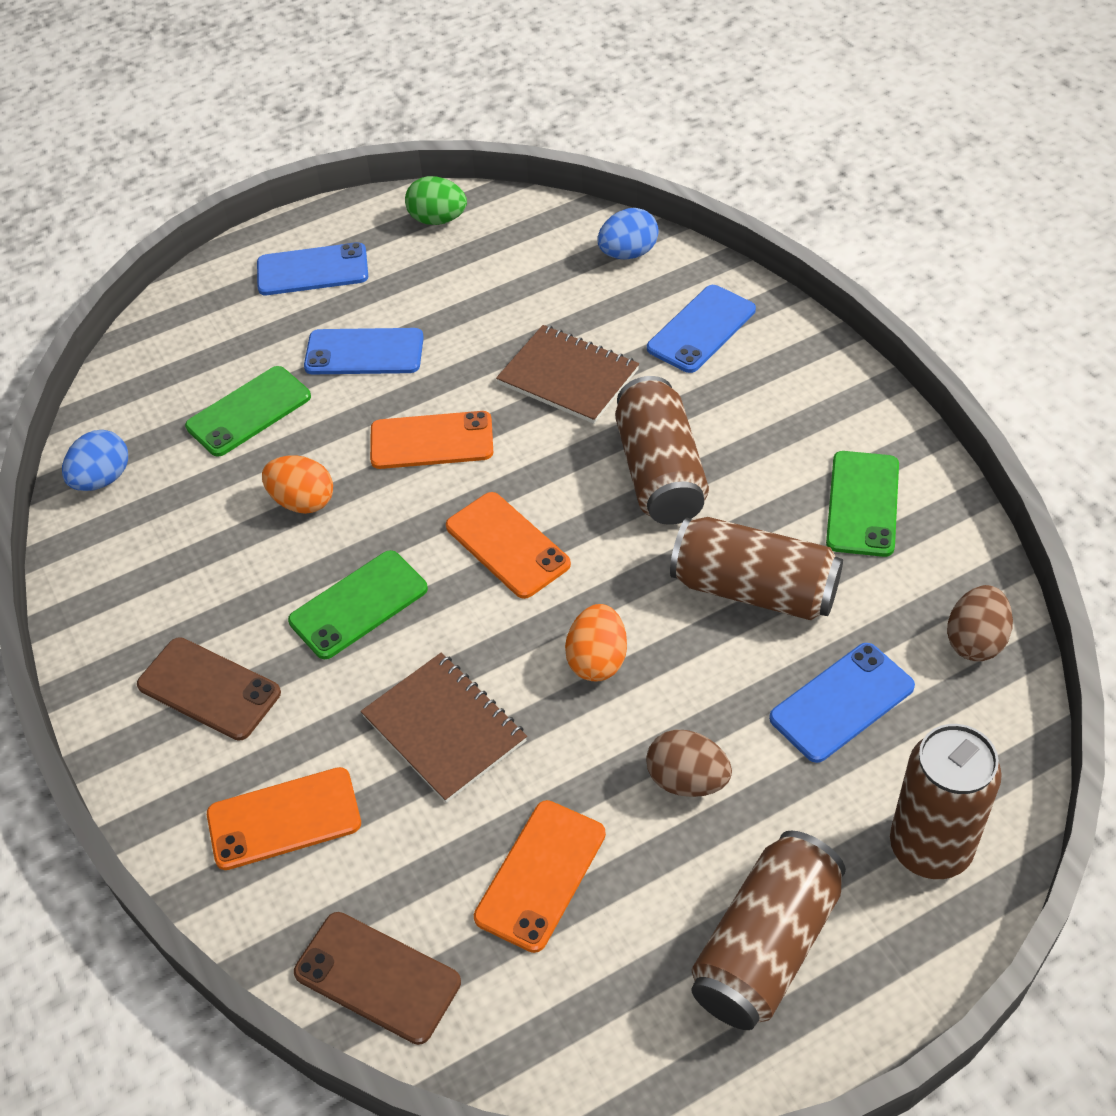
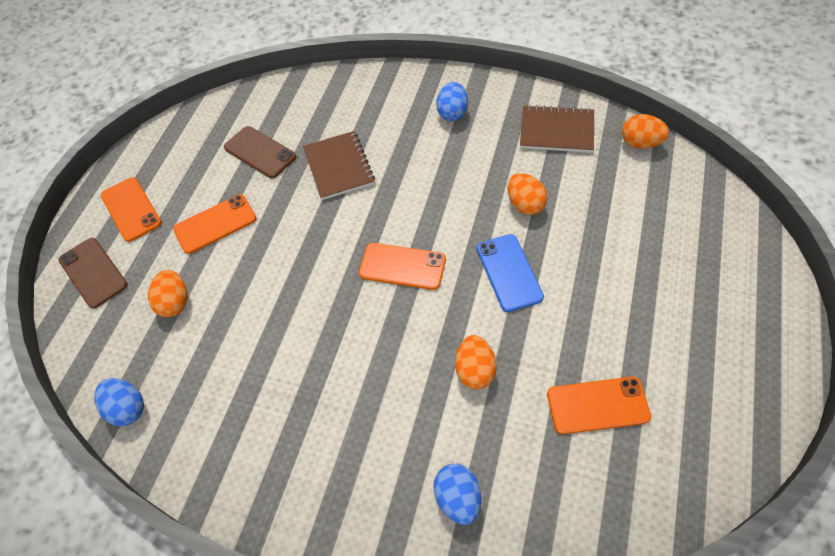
blue egg: [62,430,128,491] [598,208,659,260] = 2 -> [94,378,144,426] [433,464,481,525] [436,82,468,121] = 3
blue phone: [257,242,368,295] [304,328,424,374] [647,285,756,373] [769,643,915,763] = 4 -> [477,234,544,312] = 1
brown can: [615,376,709,525] [670,517,843,620] [691,830,846,1030] [890,724,1002,879] = 4 -> none = 0
brown egg: [646,730,732,797] [947,585,1013,662] = 2 -> none = 0
green egg: [405,176,467,225] = 1 -> none = 0
green phone: [185,366,311,457] [288,550,428,659] [826,451,899,557] = 3 -> none = 0
orange egg: [262,455,333,514] [565,604,627,681] = 2 -> [148,270,188,317] [455,335,497,389] [507,173,548,215] [622,114,669,149] = 4

